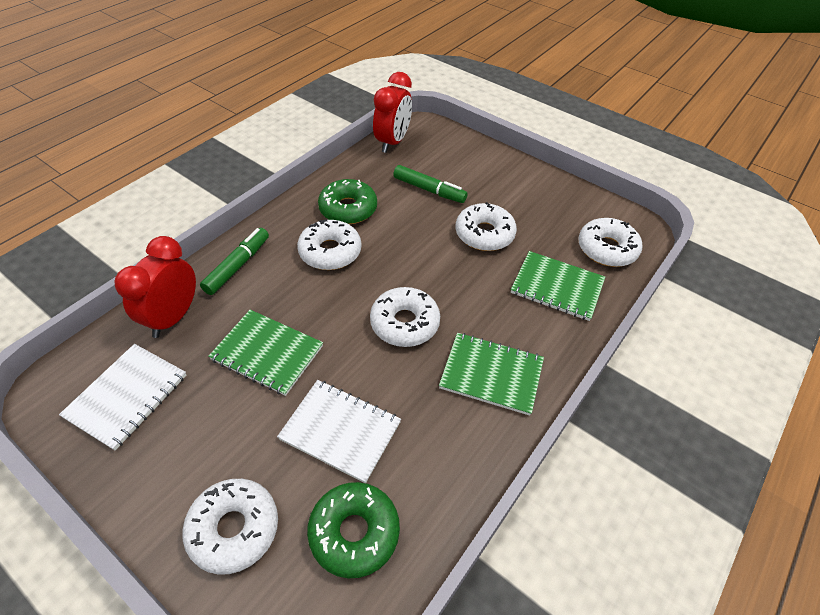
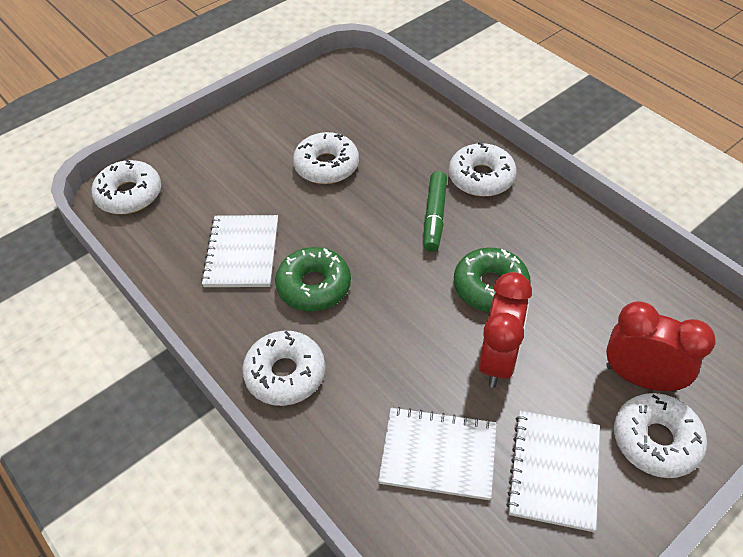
green marker: [200,228,269,295] [393,165,468,203] = 2 -> [424,171,447,252] = 1
green notebook: [208,310,323,396] [439,333,544,416] [511,251,605,321] = 3 -> none = 0
white notebook: [59,344,187,450] [277,380,401,483] = 2 -> [201,215,278,287] [378,407,497,500] [506,411,600,532] = 3

